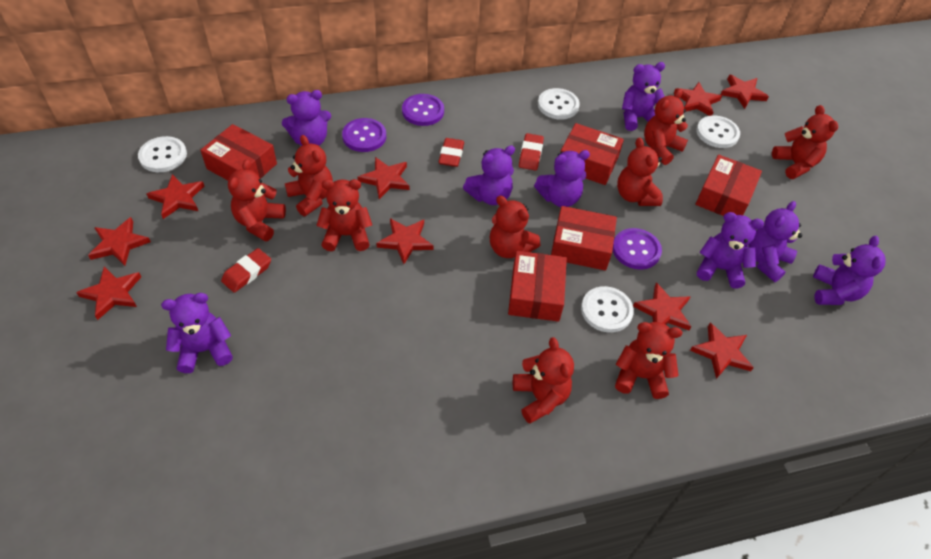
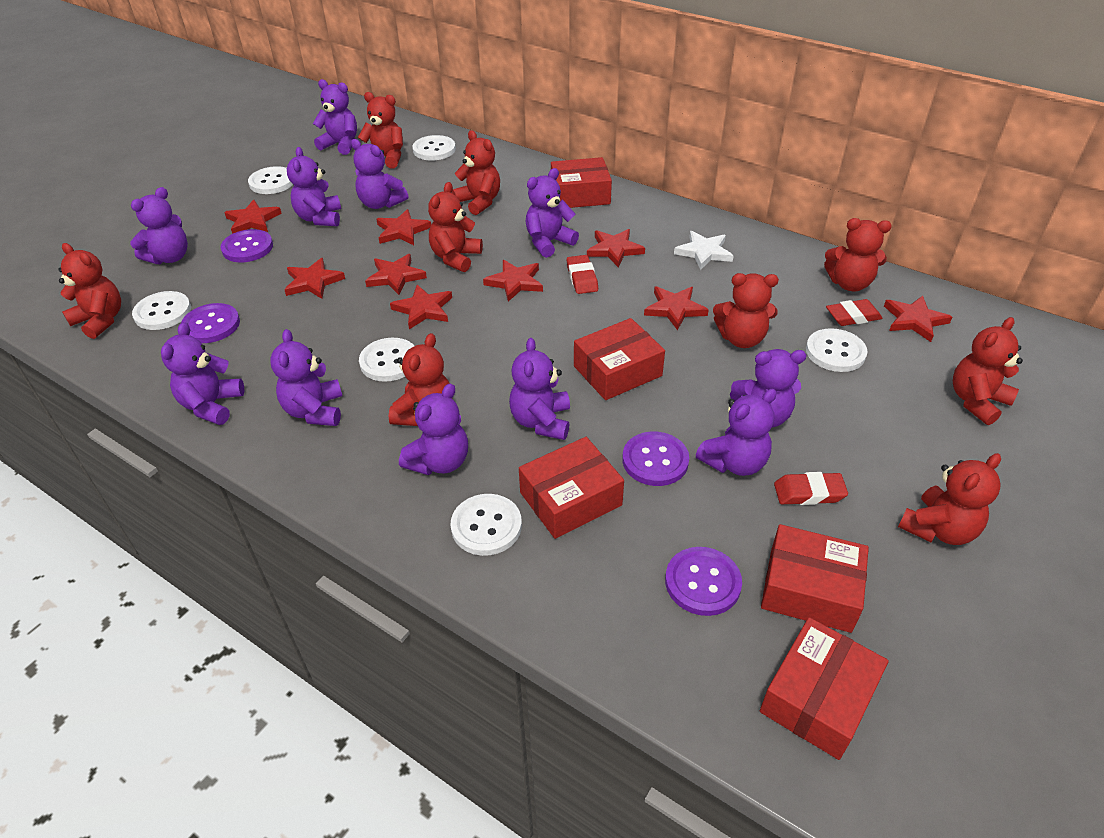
purple button: [342,118,386,152] [402,94,444,126] [613,228,662,270] = 3 -> [181,303,240,343] [220,229,273,262] [622,431,689,486] [665,547,742,616] = 4
purple teddy bear: [161,293,233,373] [282,90,331,146] [463,145,515,205] [534,150,590,207] [622,62,665,131] [697,212,764,288] [749,201,802,282] [813,236,885,305] = 8 -> [130,187,188,264] [161,322,244,425] [270,329,342,426] [287,147,341,226] [313,79,357,155] [351,139,408,209] [399,383,468,475] [509,338,570,440] [525,168,579,258] [696,389,777,476] [730,349,807,428] = 11
white button: [138,136,187,172] [538,88,580,119] [581,286,634,333] [696,116,740,148] = 4 -> [132,291,191,330] [248,166,293,194] [359,338,414,382] [412,135,456,161] [451,494,522,556] [806,328,867,372] = 6
white star: none = 0 -> [674,231,734,270] = 1

